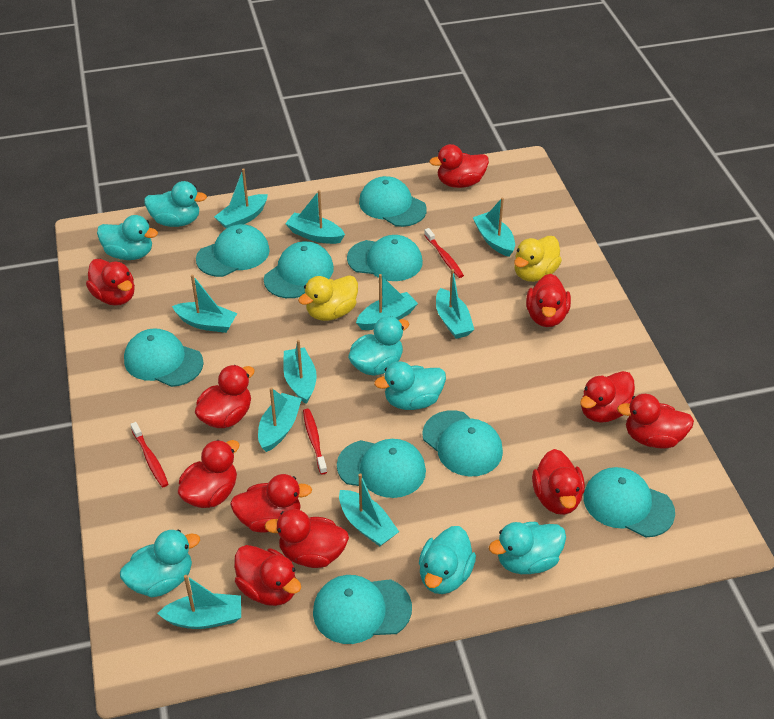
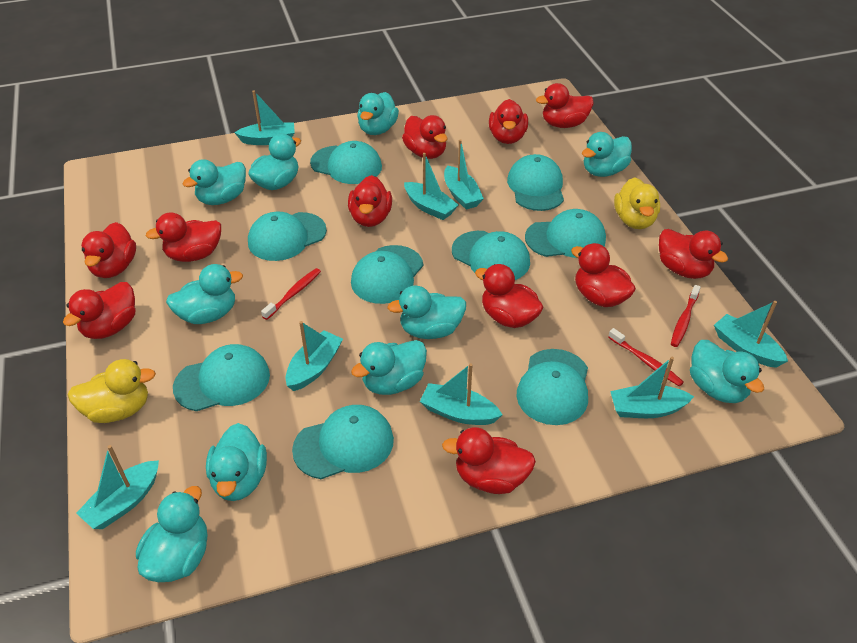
turquoise boat: [157,575,241,629] [172,274,237,333] [214,168,268,228] [258,387,302,452] [283,340,317,404] [285,190,345,244] [339,473,399,546] [356,274,418,330] [436,269,474,339] [473,198,515,257] = 10 -> [76,445,159,529] [235,90,295,145] [285,321,343,391] [404,153,458,220] [420,363,503,425] [444,139,484,210] [610,357,694,418] [714,301,788,368] = 8
turquoise duck: [97,215,158,260] [120,529,200,597] [144,181,207,227] [348,316,409,376] [374,361,446,410] [419,526,476,594] [489,522,566,574] = 7 -> [136,486,207,582] [166,264,243,324] [182,159,246,205] [206,423,267,501] [248,134,301,190] [351,340,427,395] [357,92,399,135] [387,285,466,339] [582,132,632,177] [690,340,764,403] = 10

